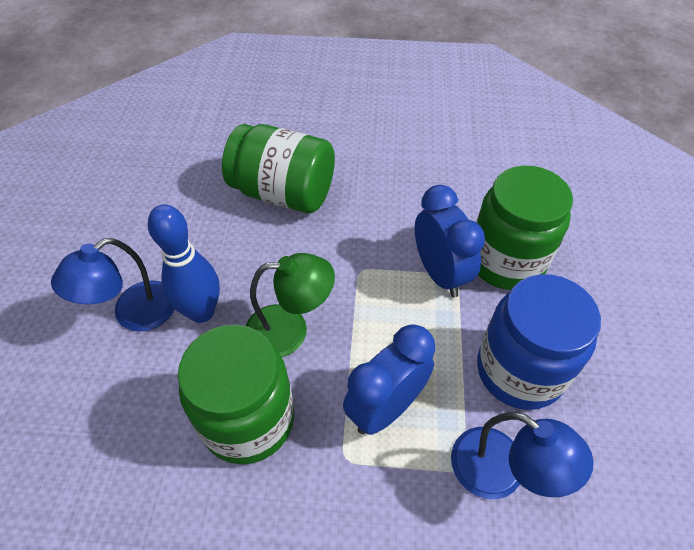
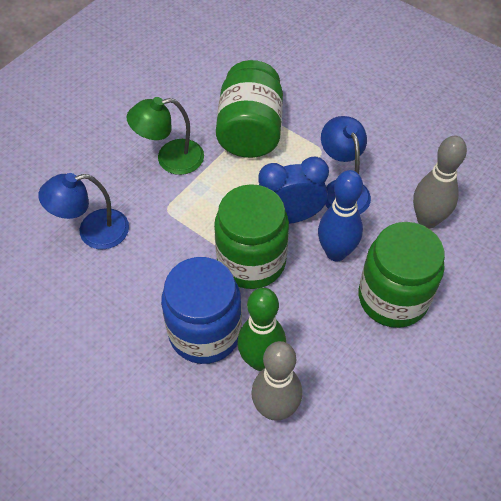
blue clock: [343,324,435,435] [415,185,485,297] = 2 -> [258,157,329,224] = 1
green bowling pin: none = 0 -> [237,288,286,371] = 1
grey bowling pin: none = 0 -> [251,341,302,421] [413,136,467,229] = 2

